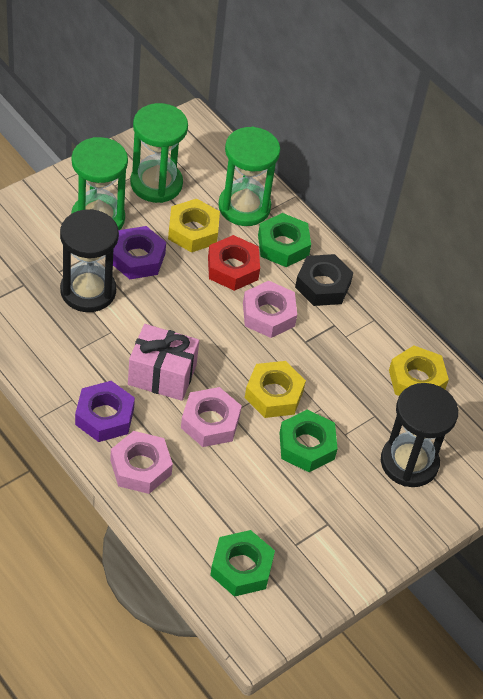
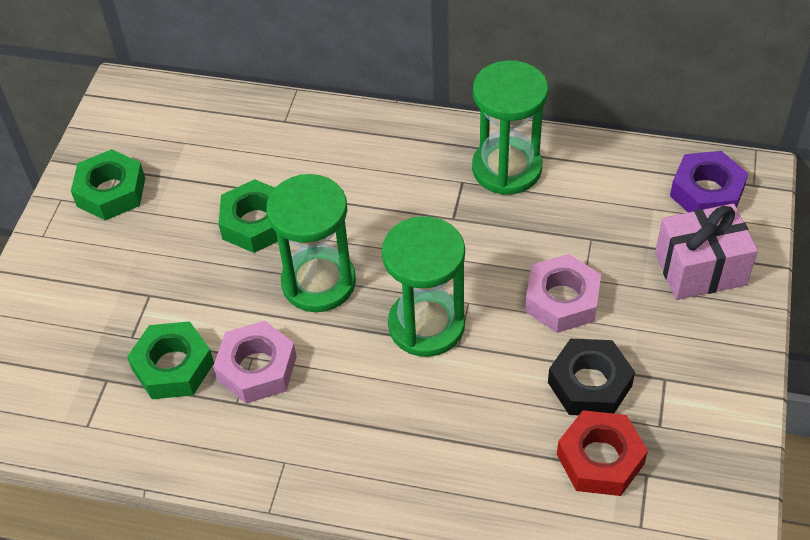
black hourglass: [60,209,119,312] [381,383,458,487] = 2 -> none = 0
pink nut: [110,431,173,494] [181,387,242,447] [243,281,297,338] = 3 -> [213,321,297,404] [525,254,601,333] = 2
purple nut: [75,381,135,442] [113,226,166,279] = 2 -> [670,151,748,213] = 1
yellow nut: [168,199,220,252] [245,361,306,418] [389,346,449,396] = 3 -> none = 0

